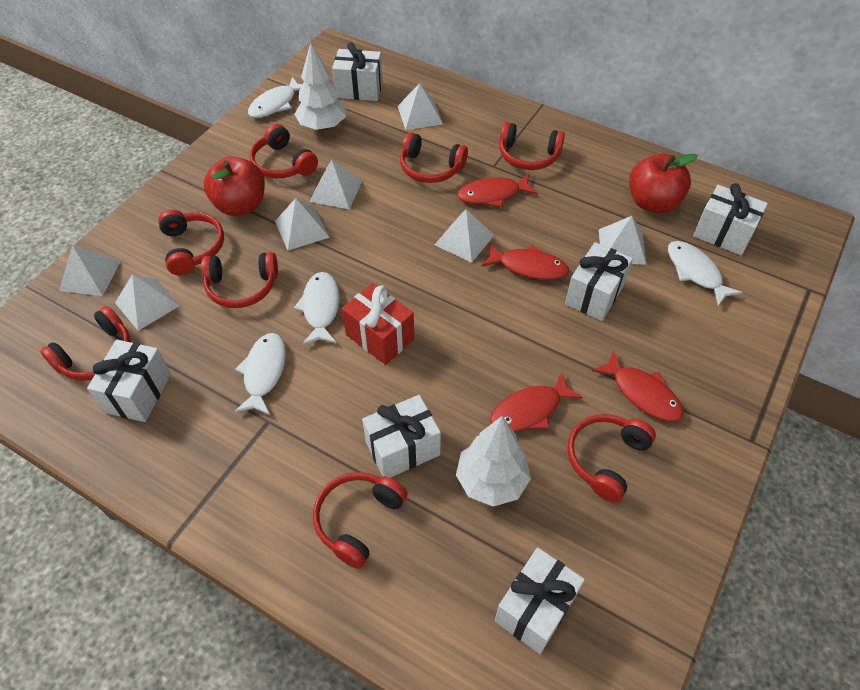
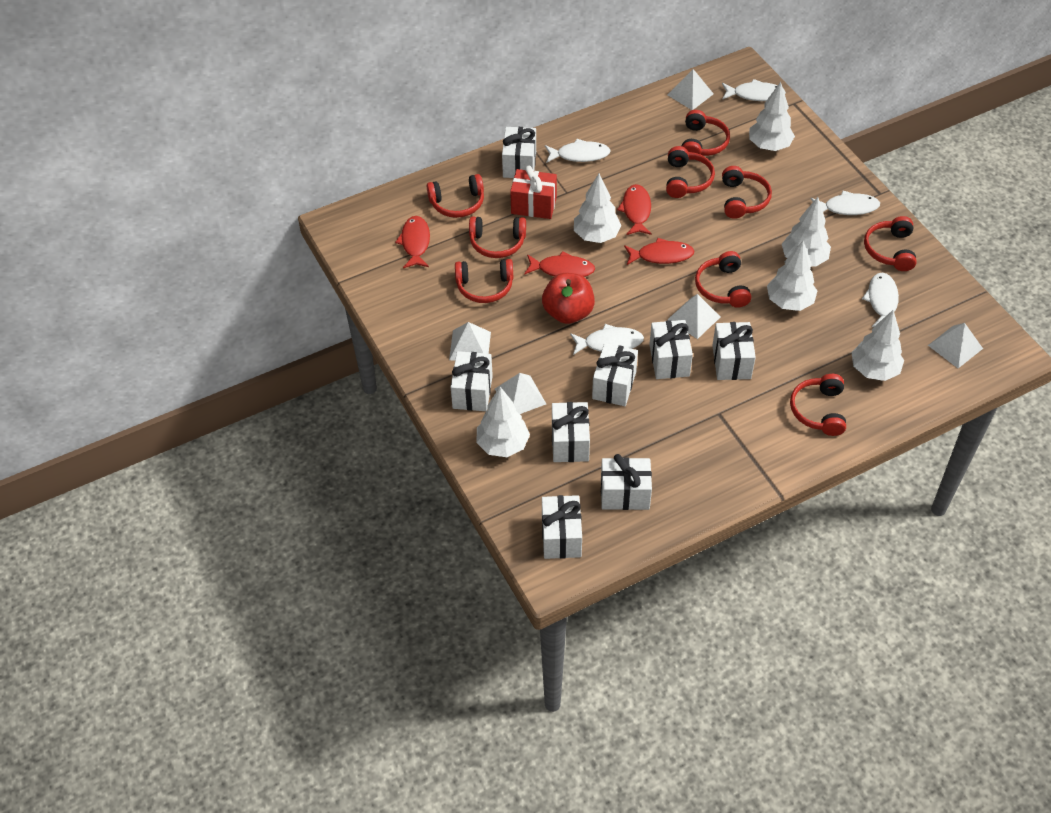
red apple: [204,157,265,216] [629,153,698,213] = 2 -> [542,273,595,324] = 1
red headphones: [40,306,131,381] [158,210,224,275] [201,252,278,308] [250,124,318,178] [313,472,408,569] [400,132,468,183] [499,122,565,170] [567,414,656,502] = 8 -> [427,174,484,218] [455,259,513,303] [469,216,526,258] [666,146,715,198] [682,110,730,160] [695,251,751,308] [722,166,772,219] [790,374,846,436] [864,216,917,271] = 9
white fish: [234,333,286,415] [248,77,302,118] [294,272,340,345] [668,241,743,306] = 4 -> [545,139,611,163] [570,324,644,355] [722,79,786,101] [811,191,880,215] [862,273,899,328] = 5
white gift: [87,340,171,422] [332,42,383,101] [362,395,441,478] [495,548,585,654] [565,242,633,321] [693,183,768,255] = 6 -> [451,351,493,411] [502,127,536,178] [542,495,582,559] [552,402,590,462] [592,343,638,406] [601,454,652,510] [649,320,693,379] [712,322,756,380] = 8
white pyramid: [59,245,120,296] [115,274,180,331] [275,198,330,250] [310,160,362,209] [398,83,443,130] [434,209,494,263] [599,216,646,265] = 7 -> [449,322,491,361] [495,373,546,414] [667,69,714,110] [667,294,720,339] [928,323,983,368] = 5
white tree: [294,42,346,131] [456,416,531,507] = 2 -> [476,387,530,457] [574,174,621,243] [749,82,795,151] [767,241,817,311] [782,197,831,267] [851,310,904,381] = 6

